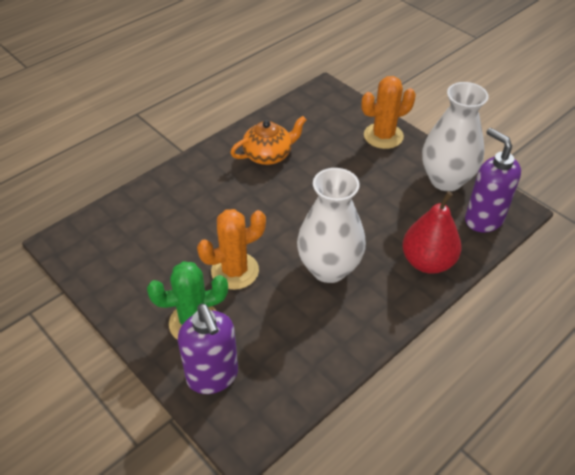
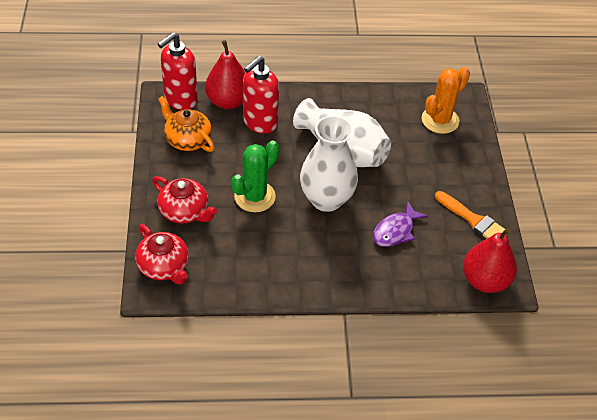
orange brush: none = 0 -> [435,191,507,238] = 1
orange cactus: [197,209,266,290] [361,76,416,149] = 2 -> [422,67,470,134] = 1
purple fish: none = 0 -> [373,201,428,247] = 1
purple soap dispenser: [178,304,238,394] [465,128,521,233] = 2 -> none = 0
red pear: [402,191,461,274] = 1 -> [205,40,245,109] [463,228,517,293] = 2
red soap dispenser: none = 0 -> [158,32,198,110] [243,56,279,134] = 2
red teapot: none = 0 -> [135,224,189,284] [152,176,218,224] = 2

